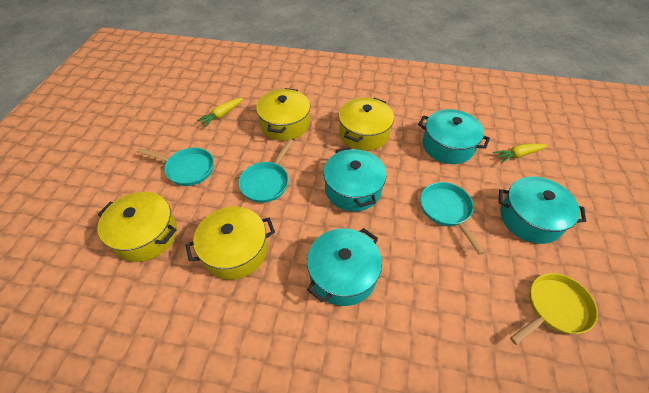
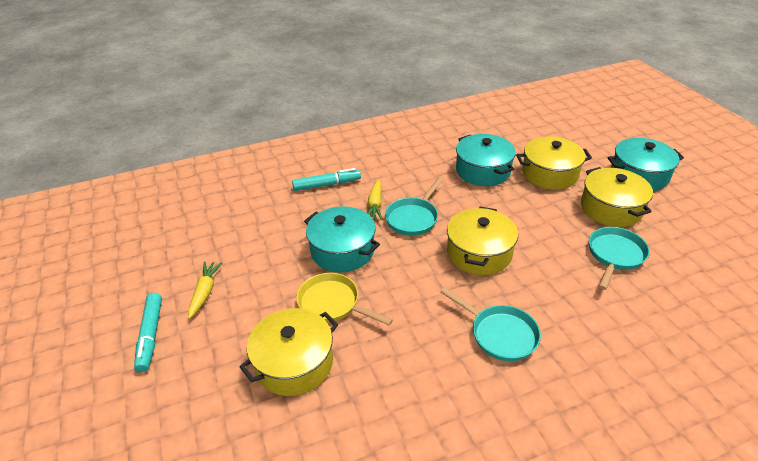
turquoise marker: none = 0 -> [134,293,162,372] [292,168,361,191] = 2
turquoise pot: [307,228,382,306] [323,147,387,211] [418,109,490,164] [499,177,586,244] = 4 -> [304,206,380,272] [456,134,516,186] [608,138,684,191] = 3

